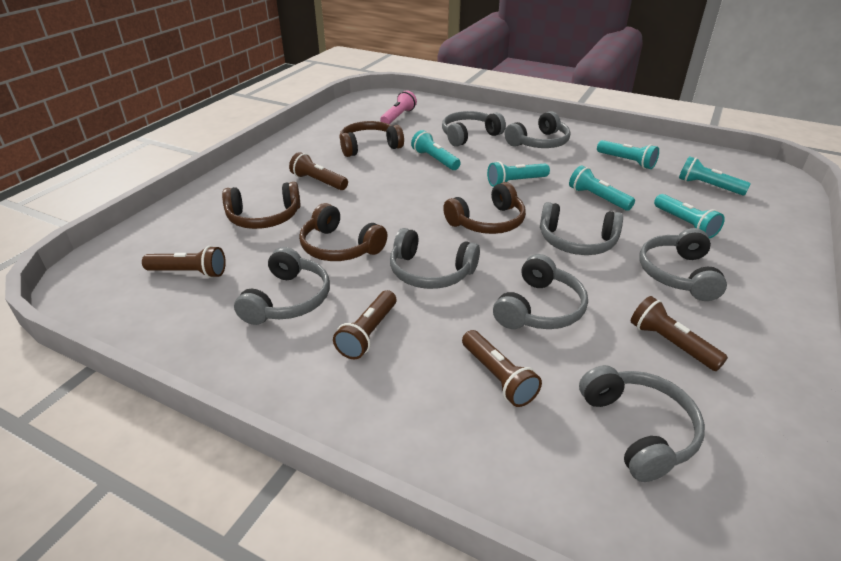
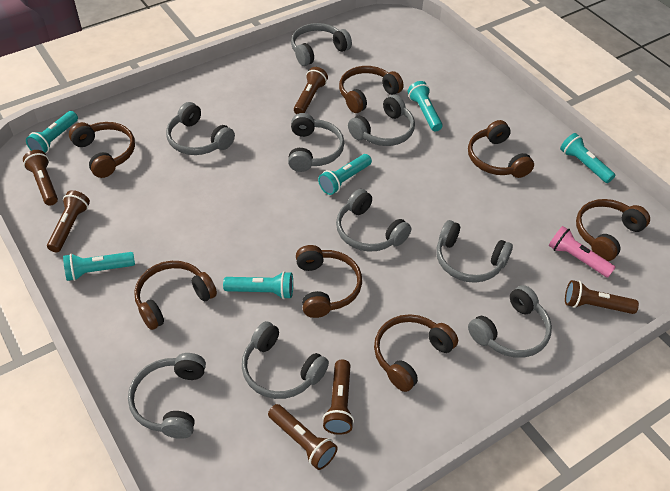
brown flashlight: [142,246,226,278] [289,152,348,190] [333,290,396,359] [462,330,542,407] [631,296,728,371] = 5 -> [23,150,58,206] [47,190,90,252] [268,404,338,470] [294,67,328,114] [323,359,354,435] [565,280,639,314] = 6
brown headphones: [222,182,301,229] [299,203,387,261] [339,121,404,157] [443,182,526,234] = 4 -> [69,122,135,178] [134,261,217,330] [296,245,362,318] [339,66,404,113] [374,314,458,392] [468,120,534,178] [576,199,650,261] = 7
grey headphones: [234,247,330,325] [390,228,480,289] [442,111,506,147] [493,254,588,329] [505,111,571,148] [540,202,623,255] [579,365,705,482] [639,228,727,301] = 8 -> [128,353,206,439] [166,102,235,155] [242,321,329,399] [288,113,344,172] [291,23,352,66] [336,189,411,252] [348,95,415,146] [437,220,513,283] [468,285,552,358] = 9

